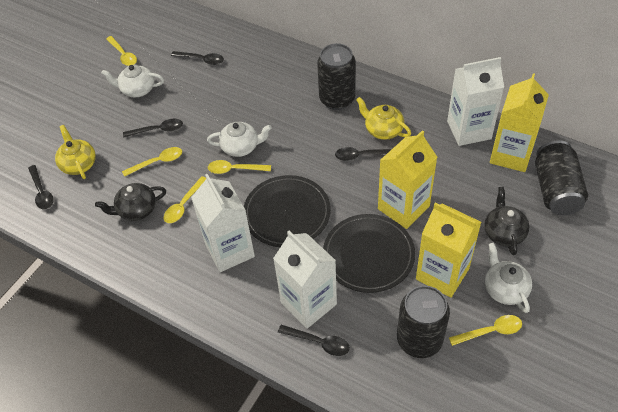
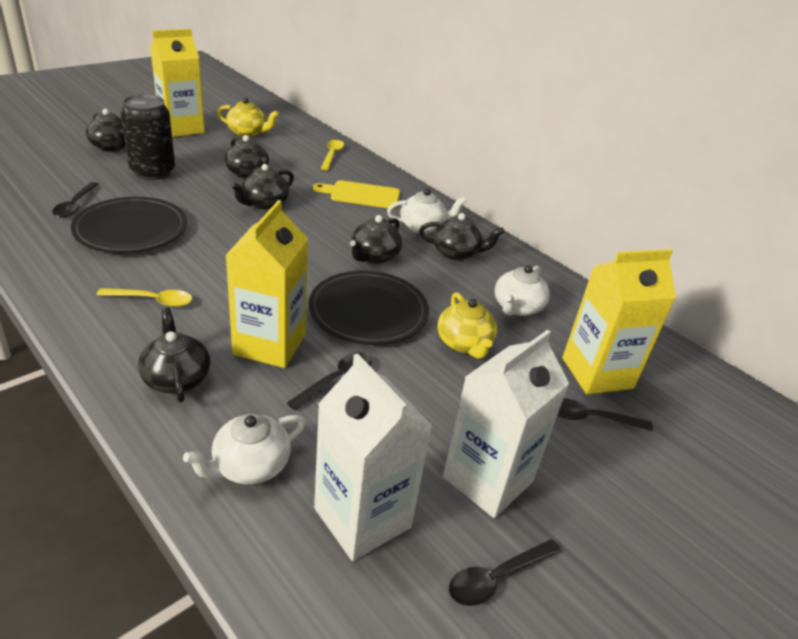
black can: [317,43,356,110] [397,286,450,358] [535,140,588,215] = 3 -> [121,94,175,180] = 1
black spoon: [28,165,54,209] [123,119,183,138] [171,51,224,65] [278,325,350,356] [335,147,392,161] = 5 -> [52,182,99,218] [287,352,372,410] [449,539,561,606] [557,398,653,431] = 4
black teapot: [95,183,166,221] [484,187,529,256] = 2 -> [86,109,126,152] [138,308,210,402] [224,135,269,178] [230,164,294,210] [350,215,402,264] [419,213,504,260] = 6
white carton: [191,174,255,272] [273,231,337,329] [447,57,504,146] = 3 -> [314,353,432,561] [443,330,569,518] = 2
yellow cutting board: none = 0 -> [313,180,400,209] = 1
yellow spoon: [106,36,137,66] [122,147,182,177] [164,176,206,223] [208,160,271,174] [449,315,522,346] = 5 -> [97,288,192,307] [320,140,344,170] = 2

